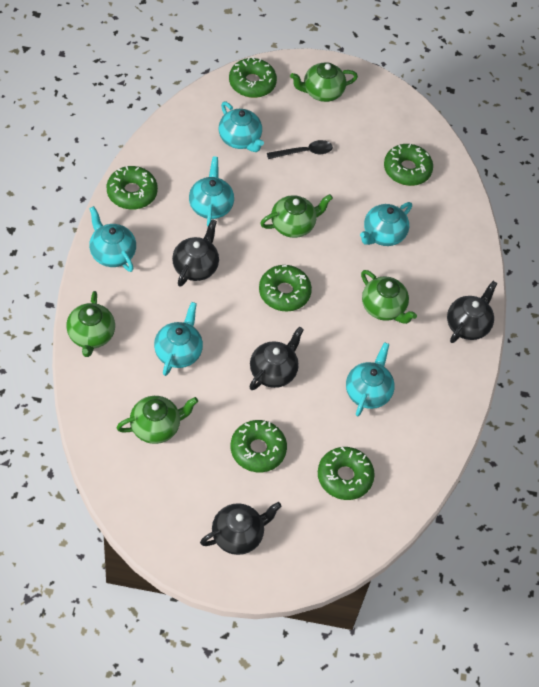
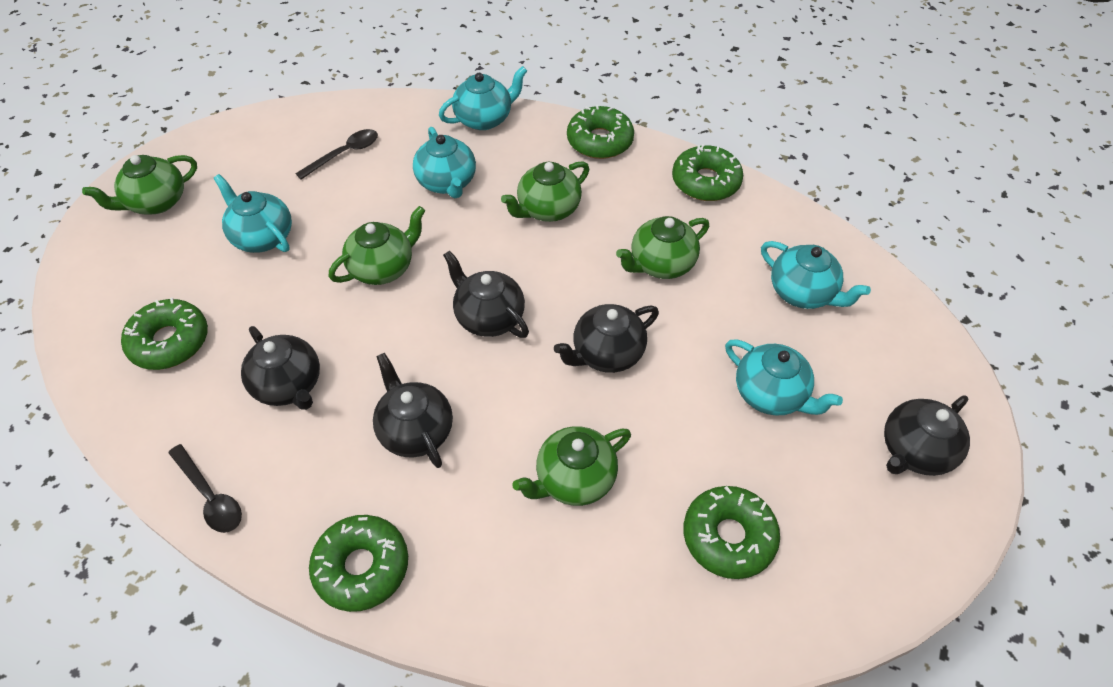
black spoon: [267,140,333,159] = 1 -> [168,444,242,533] [295,129,378,180] = 2
black teapot: [172,219,219,286] [200,502,282,555] [249,327,304,390] [447,281,498,343] = 4 -> [241,326,320,410] [373,353,453,468] [443,250,529,338] [554,304,659,373] [884,395,970,476] = 5
green donut: [107,166,158,210] [229,57,277,98] [231,420,287,472] [259,265,312,312] [318,447,375,500] [384,144,433,186] = 6 -> [121,297,208,370] [309,515,408,612] [567,105,634,159] [672,144,743,201] [683,486,780,579] = 5
turquoise teapot: [89,206,136,272] [154,302,203,376] [189,156,234,226] [219,102,264,152] [346,342,395,416] [360,202,412,246] = 6 -> [213,174,292,253] [413,127,476,198] [439,66,527,130] [725,339,843,416] [761,241,871,309] = 5

